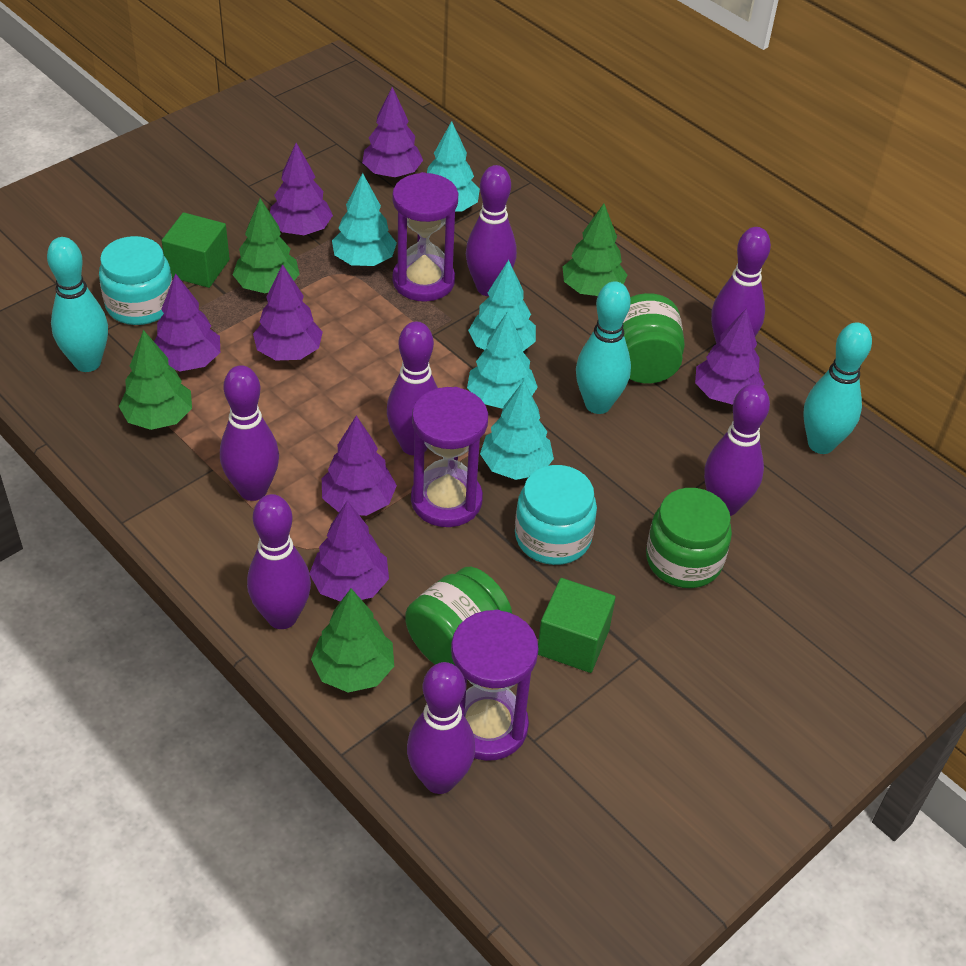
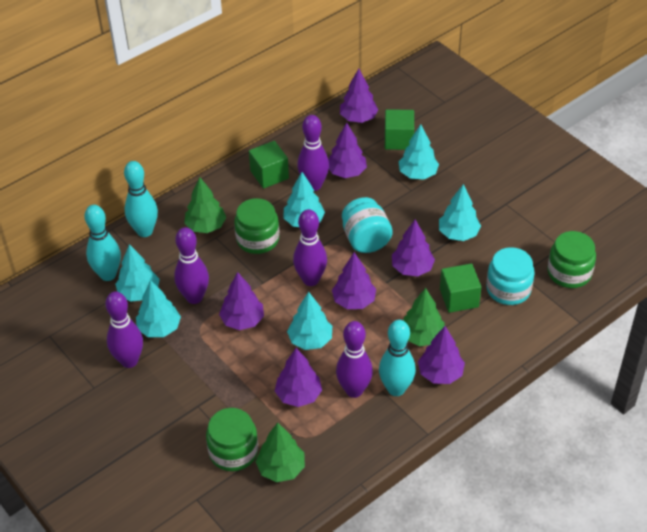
green cube: [162,212,230,288] [538,578,616,673] = 2 -> [249,141,289,189] [385,109,414,150] [440,263,481,313] = 3
green tree: [119,330,192,430] [233,198,300,293] [311,588,394,692] [562,204,627,296] = 4 -> [184,177,226,233] [255,423,305,482] [403,288,445,346] = 3
purple bowling pin: [220,365,279,501] [247,494,311,629] [387,321,438,456] [407,662,475,794] [466,165,517,296] [704,384,770,516] [711,227,771,344] = 7 -> [105,291,143,368] [174,227,209,304] [293,209,327,286] [297,115,329,191] [336,321,373,398] = 5
purple hourglass: [392,172,458,302] [411,387,488,527] [451,610,539,761] = 3 -> none = 0
turquoise tree: [332,173,397,266] [427,121,480,212] [467,311,538,409] [468,260,536,351] [480,381,554,480] = 5 -> [115,244,160,302] [136,280,181,337] [284,172,325,227] [287,292,332,350] [398,124,439,180] [439,184,481,241] = 6

